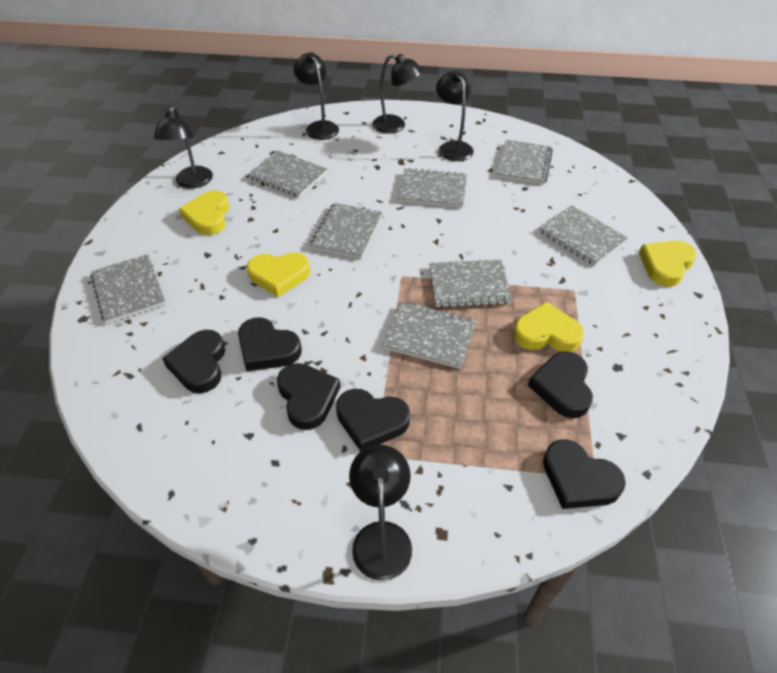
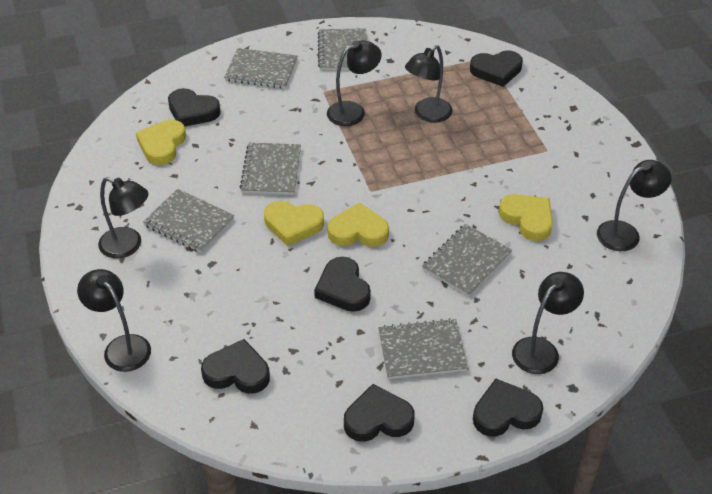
black lamp: [154,106,213,189] [294,52,339,140] [349,445,412,581] [372,54,423,134] [436,71,474,161] = 5 -> [77,269,151,372] [98,177,149,259] [327,40,382,126] [405,45,453,123] [512,272,584,374] [597,160,672,251] = 6
grey notebook: [90,254,166,324] [248,151,327,197] [310,203,383,259] [382,302,476,369] [398,168,467,208] [429,260,512,308] [496,140,553,185] [539,205,628,266] = 8 -> [143,189,234,253] [224,48,297,89] [240,143,301,195] [318,28,367,70] [378,318,468,379] [422,224,512,296] = 6

